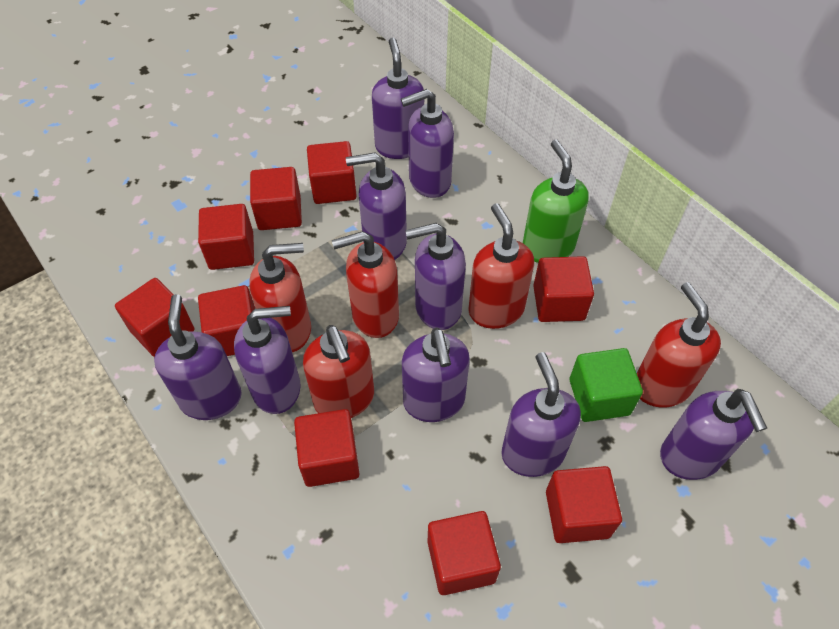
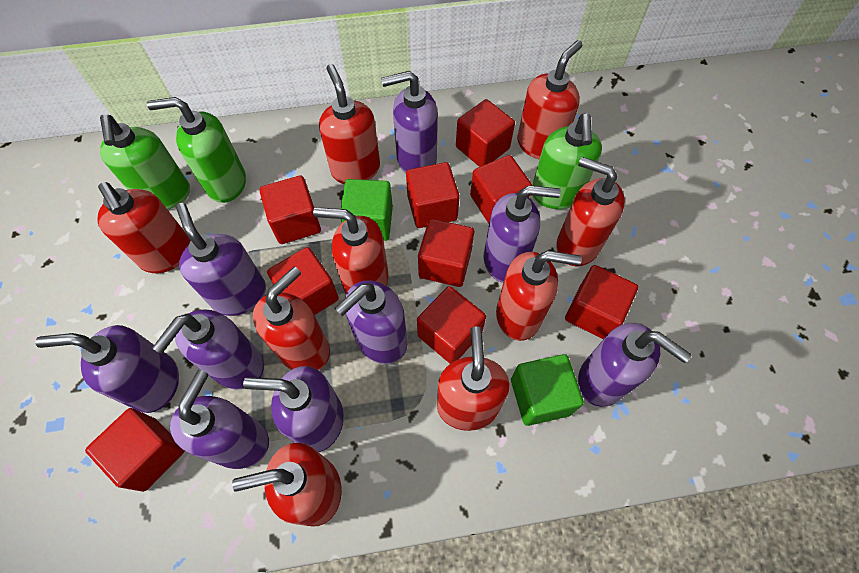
green cube: [570,348,643,422] = 1 -> [341,179,393,241] [511,354,584,426] = 2
green soap dispenser: [523,140,589,263] = 1 -> [100,115,190,210] [147,97,246,203] [532,113,602,209] = 3
red soap dispenser: [249,243,311,352] [303,325,374,418] [332,231,399,338] [468,203,534,329] [637,282,721,408] = 5 -> [97,182,191,273] [232,443,342,527] [253,267,330,370] [313,207,389,294] [319,64,380,184] [437,326,510,431] [496,251,582,341] [517,40,582,159] [556,157,625,266] = 9

